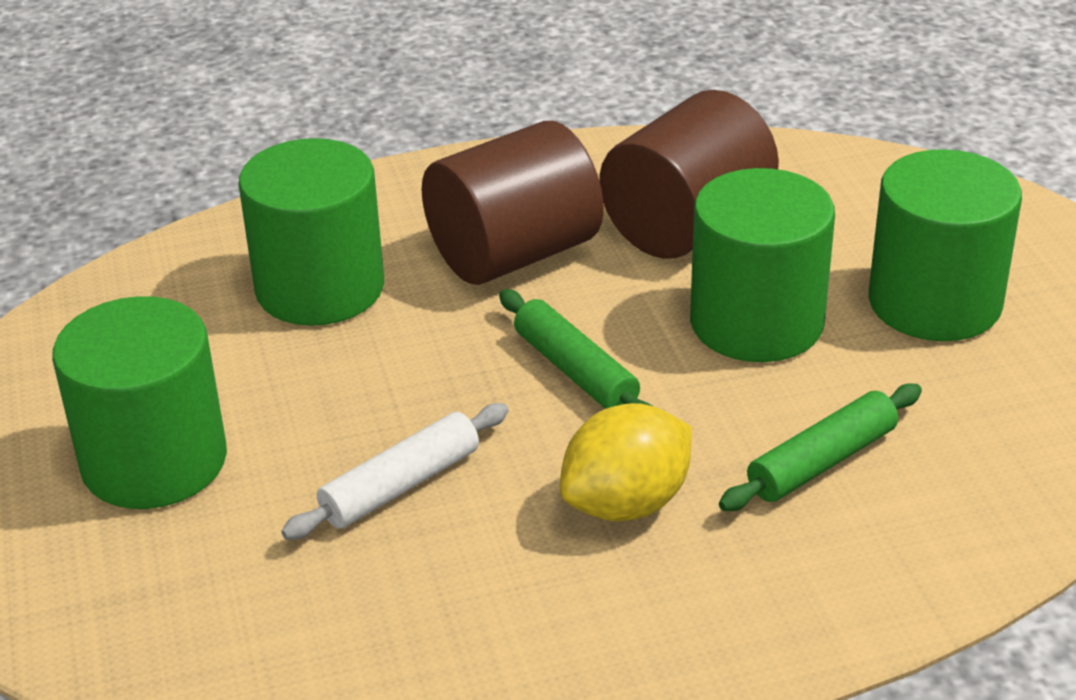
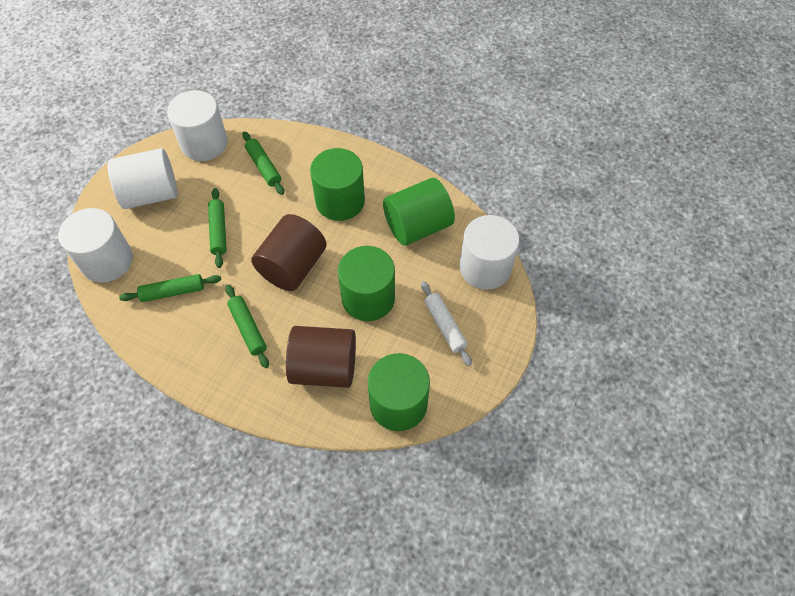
green rolling pin: [499,289,652,409] [719,384,922,511] = 2 -> [119,274,221,302] [208,188,227,268] [226,285,269,368] [242,131,284,195] = 4
white cylinder: none = 0 -> [58,208,133,283] [108,148,177,209] [167,90,228,161] [460,215,520,290] = 4
yellow lemon: [560,403,692,521] = 1 -> none = 0

